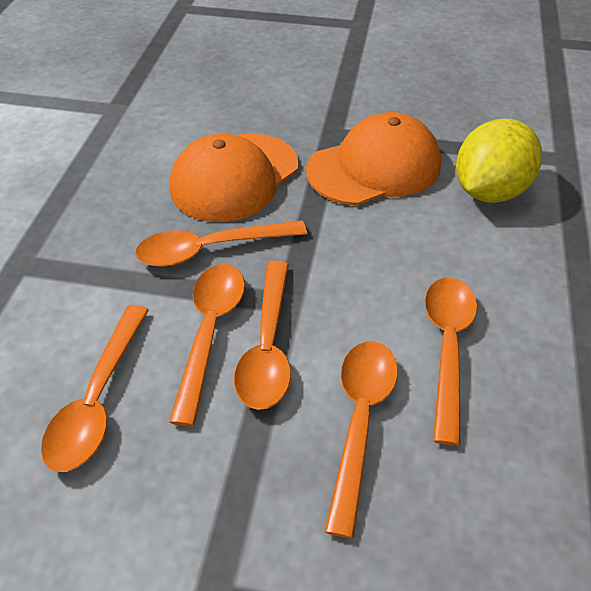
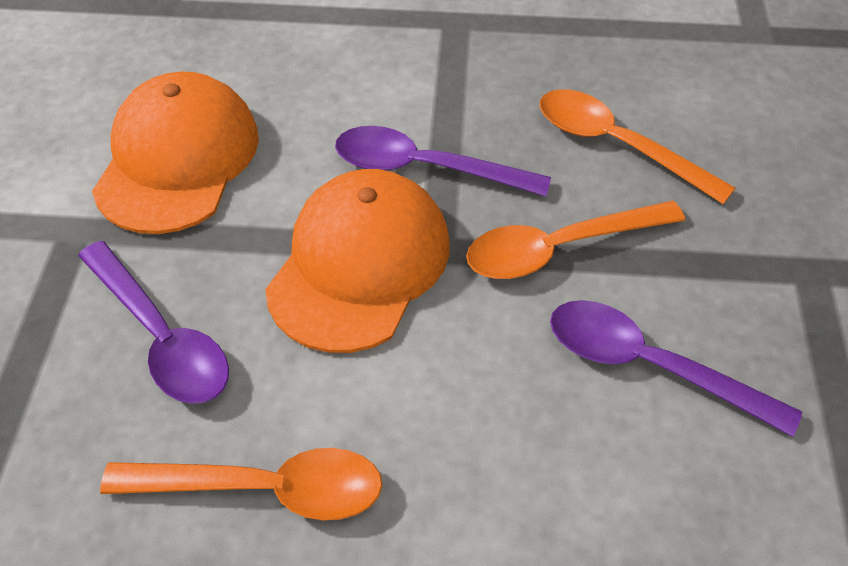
orange spoon: [41,305,149,472] [135,220,307,267] [169,264,245,426] [234,261,291,410] [324,341,398,539] [425,277,477,446] = 6 -> [100,448,382,520] [466,201,685,279] [540,89,735,204] = 3
purple spoon: none = 0 -> [78,241,229,404] [335,126,551,197] [550,300,802,437] = 3
yellow lemon: [456,119,542,203] = 1 -> none = 0

